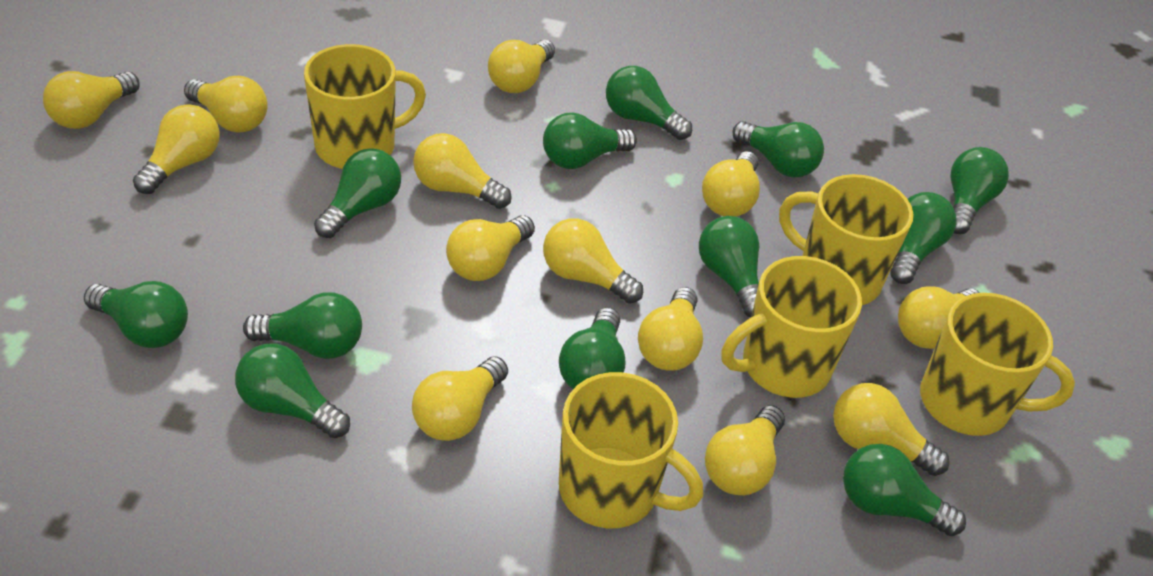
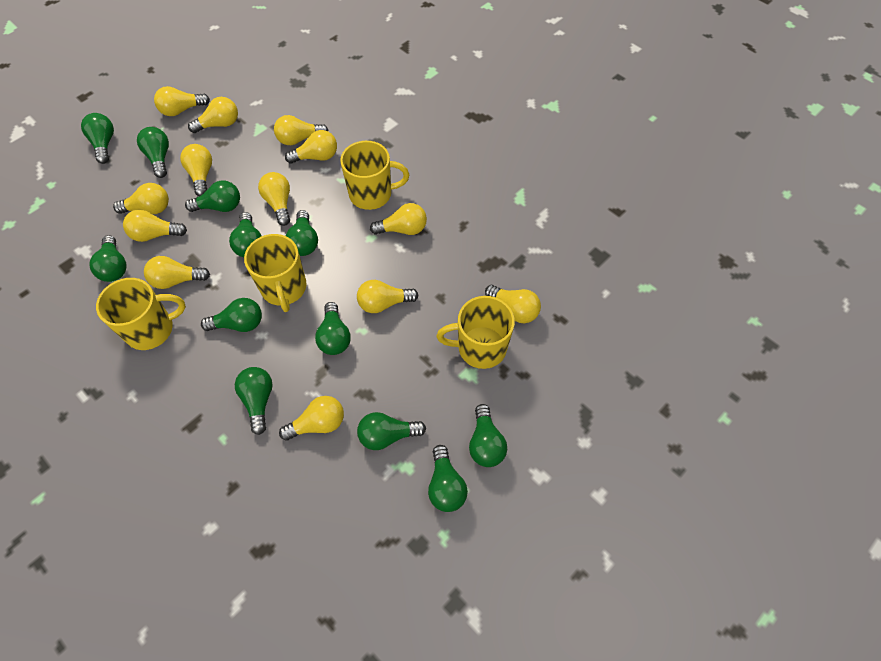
yellow mug: [304,44,426,169] [559,372,703,528] [721,256,862,398] [779,174,913,305] [920,293,1075,436] = 5 -> [96,278,186,350] [244,234,307,312] [340,141,409,210] [437,296,515,369] = 4

